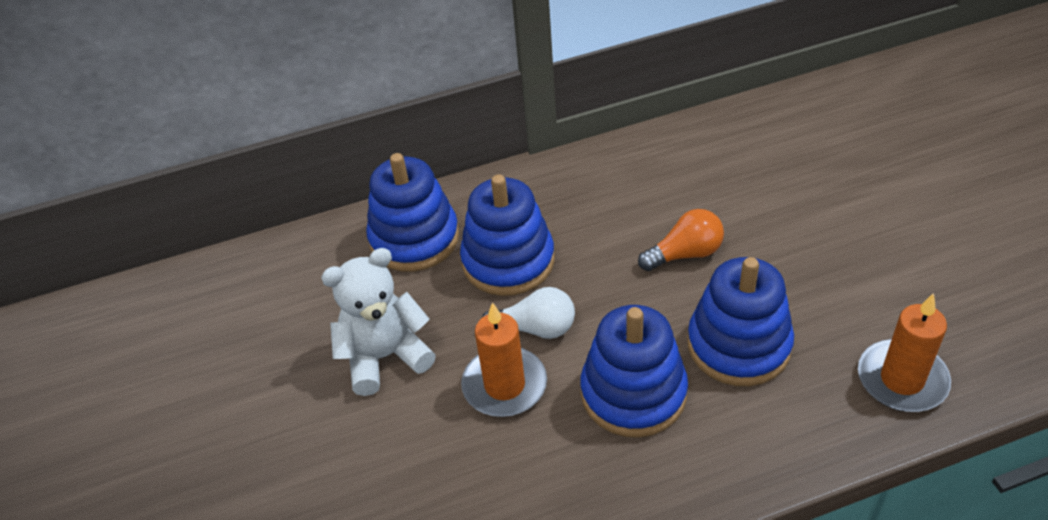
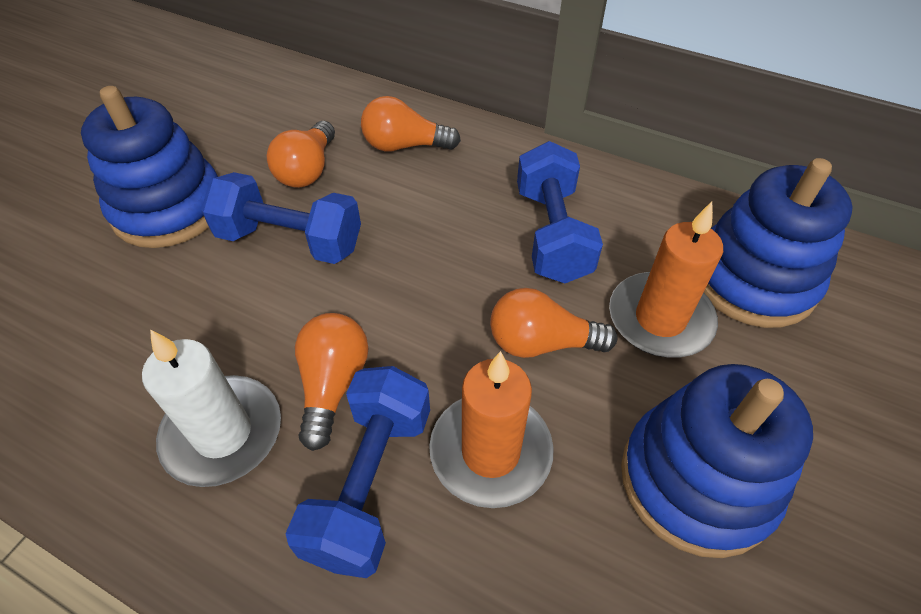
blue dumbbell: none = 0 -> [201,172,361,264] [285,366,430,578] [517,141,603,283] = 3
blue stacking toy: [366,153,459,272] [460,174,555,296] [581,305,688,438] [688,257,794,386] = 4 -> [81,86,218,248] [621,364,813,558] [704,158,853,328] = 3
orange light bulb: [638,209,724,271] = 1 -> [267,121,335,188] [295,313,369,451] [361,96,461,152] [490,288,617,358] = 4
white candle: none = 0 -> [142,329,281,487] = 1
white light bulb: [482,287,575,339] = 1 -> none = 0
white teddy bear: [321,248,436,396] = 1 -> none = 0

